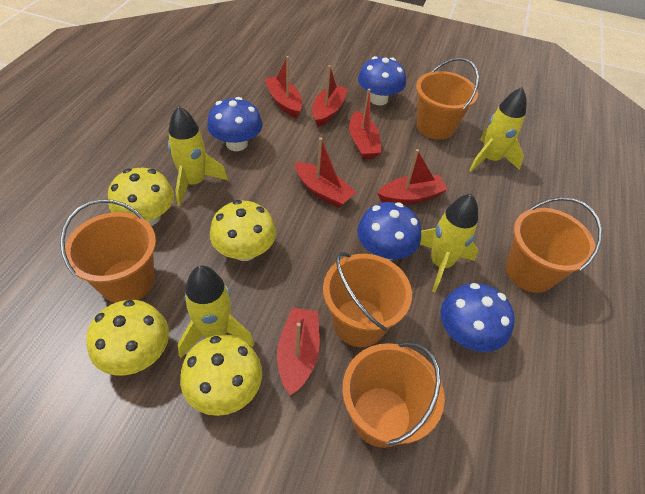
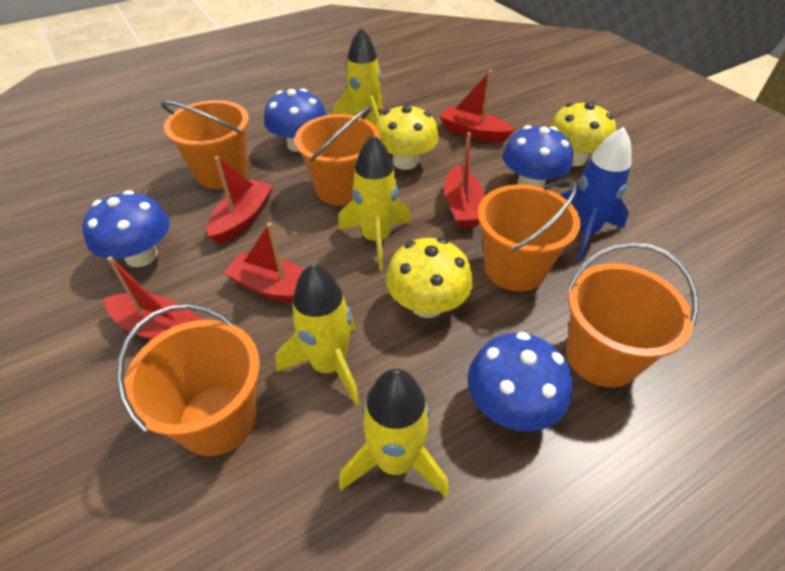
blue rocket: none = 0 -> [560,127,631,260] = 1
red boat: [264,56,302,118] [277,308,320,395] [295,138,356,208] [312,65,348,127] [349,89,382,159] [377,149,448,205] = 6 -> [104,256,203,340] [207,156,273,244] [223,222,304,303] [439,70,514,142] [444,132,484,228] = 5
yellow mushroom: [87,300,169,375] [108,168,174,226] [180,334,262,416] [210,200,276,261] = 4 -> [376,103,439,170] [386,238,473,318] [549,102,616,166] = 3

